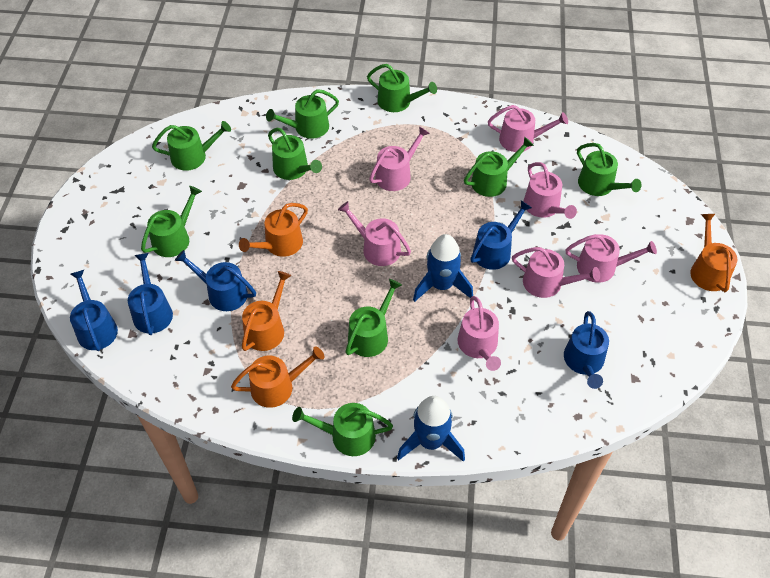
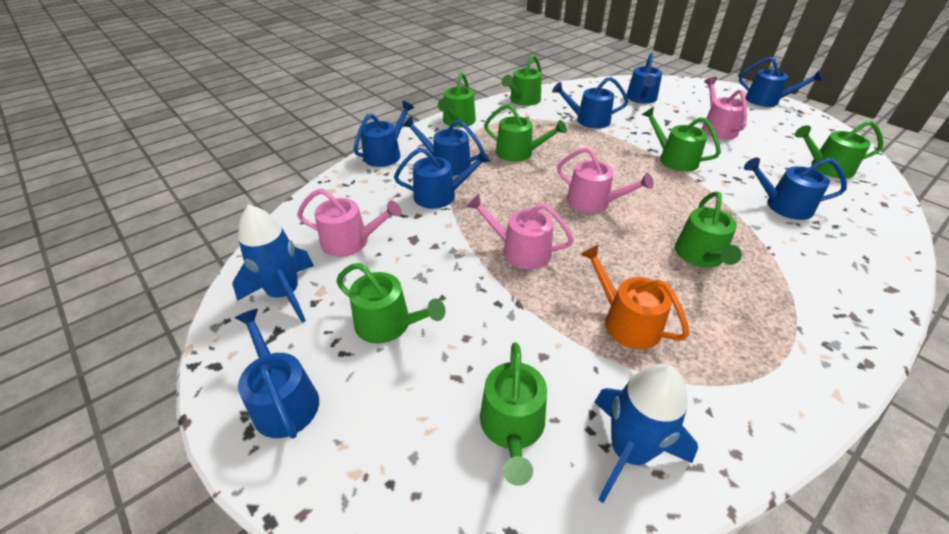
blue watering can: [70,270,118,351] [128,253,173,335] [175,250,256,311] [470,201,532,270] [564,311,609,389] = 5 -> [234,309,319,439] [353,101,414,167] [394,148,491,209] [403,116,484,176] [552,77,628,129] [626,53,662,104] [739,57,823,107] [744,158,847,220] = 8
green watering can: [141,186,202,257] [152,121,231,171] [266,89,339,139] [268,128,322,180] [292,403,393,456] [345,279,402,357] [367,64,437,112] [464,137,534,197] [577,143,641,196] = 9 -> [336,263,446,344] [438,73,476,127] [480,342,547,486] [484,104,567,162] [502,55,542,106] [642,107,721,172] [675,191,742,268] [795,121,883,179] = 8
orange watering can: [231,346,324,408] [239,203,308,257] [242,271,292,351] [690,214,737,292] = 4 -> [581,245,689,349] = 1
pink watering can: [338,201,411,266] [369,126,430,191] [457,296,501,371] [488,105,568,152] [512,247,600,298] [524,162,577,219] [566,234,657,283] = 7 -> [297,189,401,257] [467,194,574,269] [557,147,654,213] [702,77,747,140] = 4

